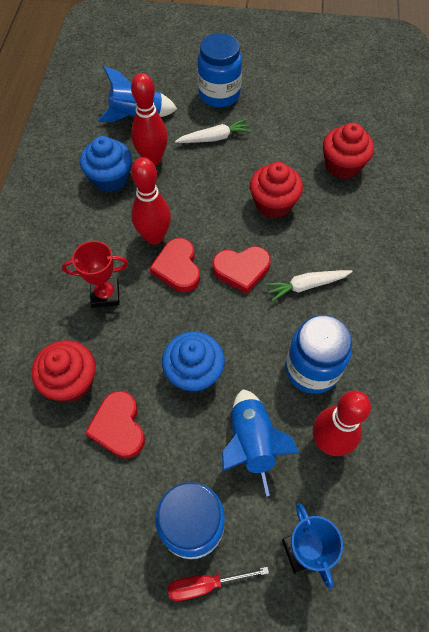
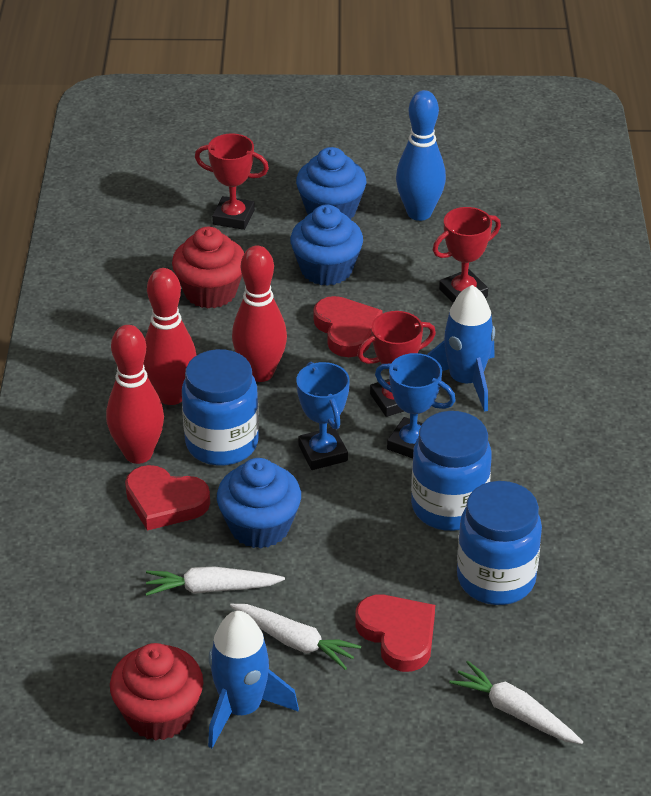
blue bowling pin: none = 0 -> [396,90,446,221] = 1
blue cupcake: [80,136,132,192] [162,331,225,393] = 2 -> [217,458,301,548] [290,205,363,286] [296,147,366,220] = 3
blue trophy: [282,503,343,589] = 1 -> [296,362,350,470] [375,353,456,459] = 2
red cupcake: [32,340,96,402] [250,162,303,218] [323,123,374,179] = 3 -> [110,643,203,741] [172,227,244,308] = 2
red screwdriver: [168,567,269,601] = 1 -> none = 0
red trophy: [62,241,128,308] = 1 -> [195,133,269,230] [357,311,436,417] [433,207,501,303] = 3
white carrot: [175,119,251,143] [265,270,353,301] = 2 -> [145,566,285,596] [230,604,361,670] [449,661,583,744] = 3

